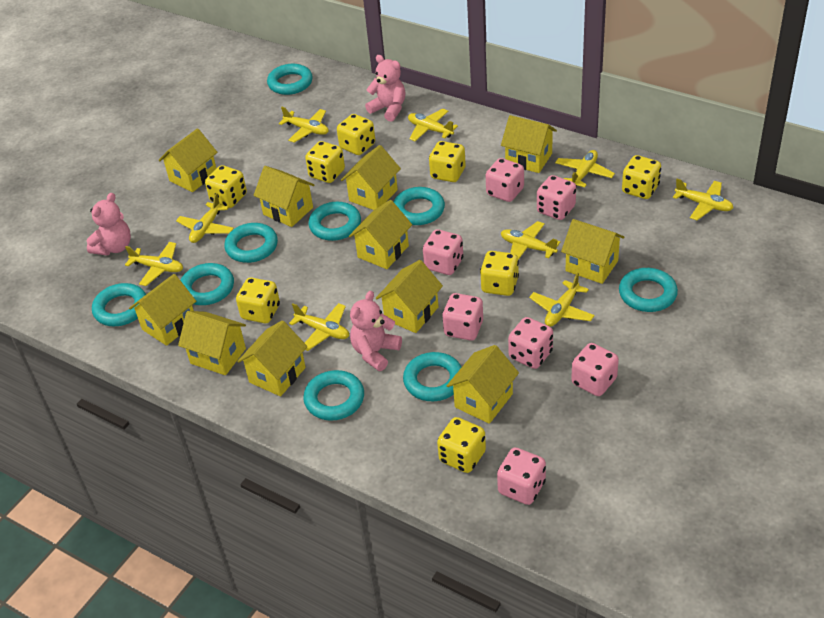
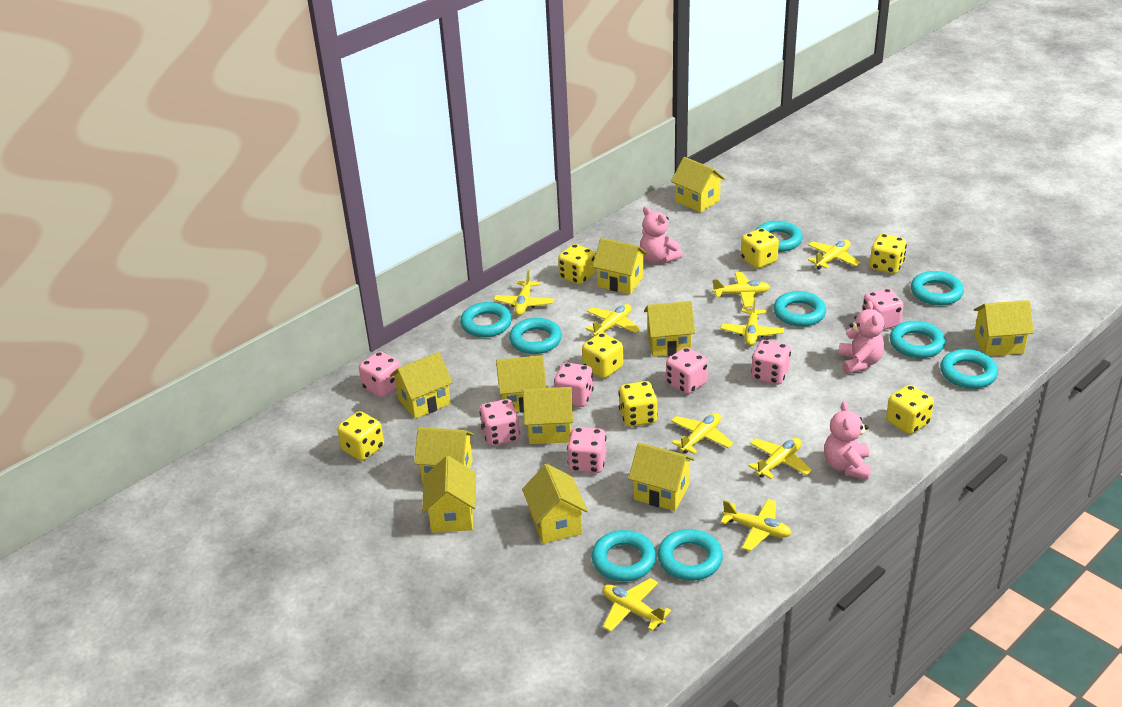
yellow dice: [205,165,247,208] [236,278,280,323] [305,141,345,183] [337,114,375,155] [429,141,466,182] [437,417,486,473] [480,251,519,296] [622,155,661,199] = 8 -> [337,411,384,461] [558,244,596,285] [582,333,623,379] [618,381,658,427] [741,228,779,269] [870,234,907,274] [886,385,934,434] = 7

